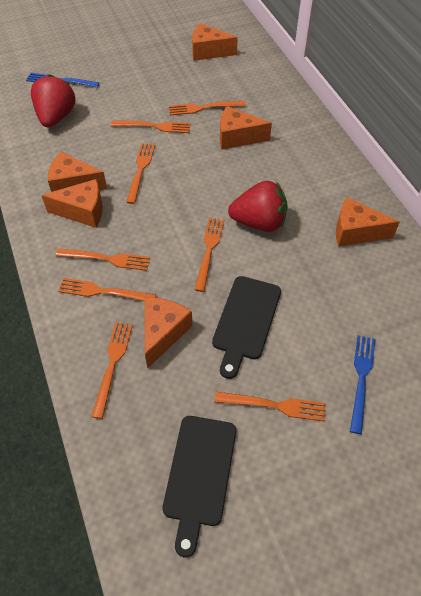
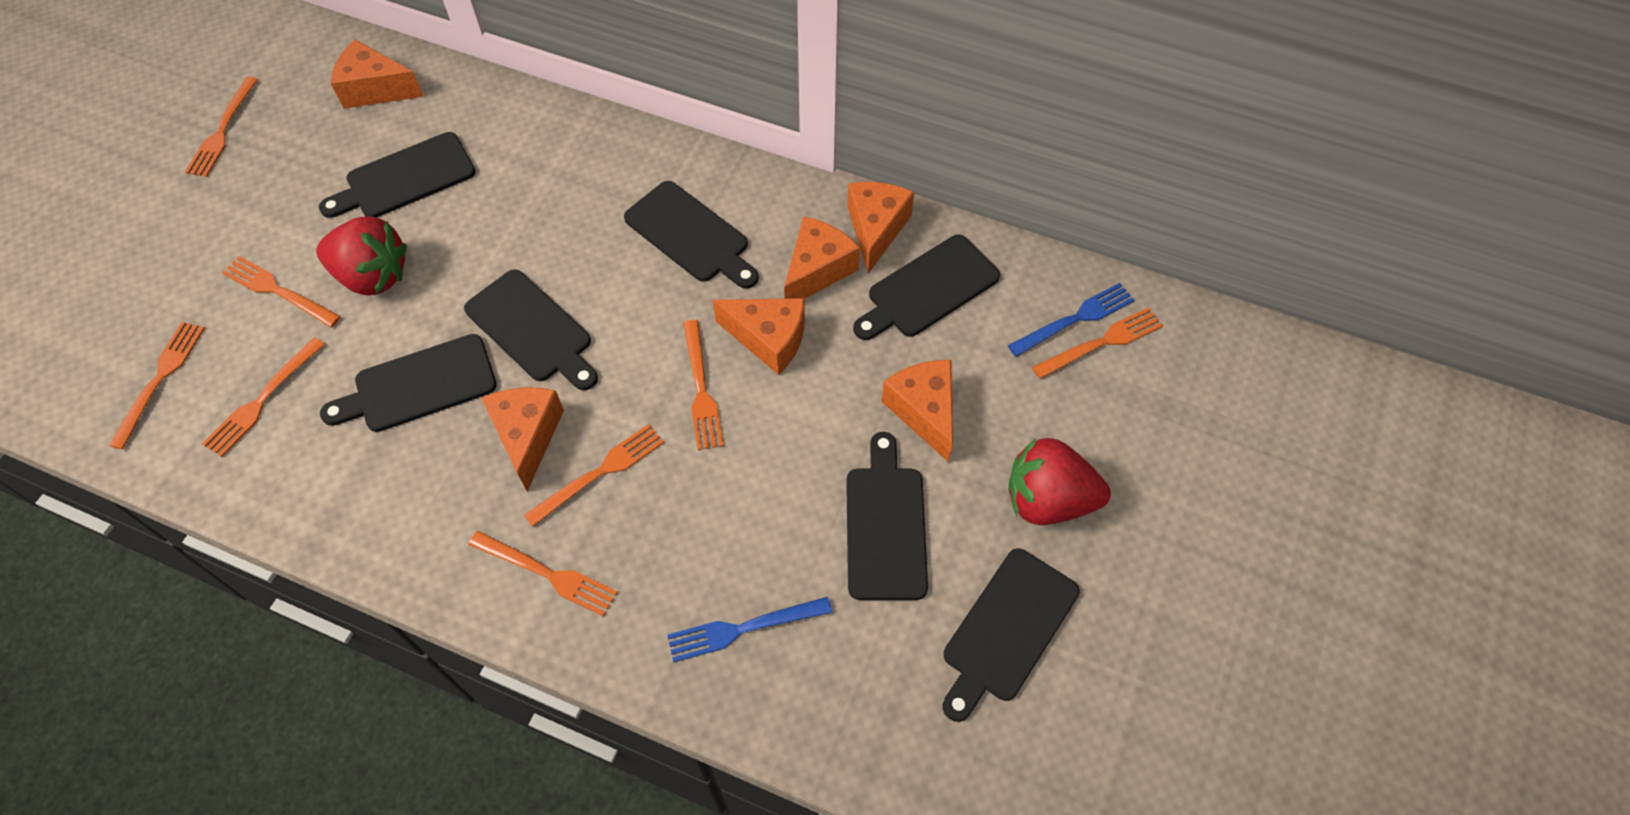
black cutting board: [162,416,236,558] [212,276,281,379] = 2 -> [319,132,476,218] [320,334,497,432] [464,269,598,390] [624,181,759,289] [846,432,928,600] [853,235,1000,340] [942,548,1080,722] = 7

